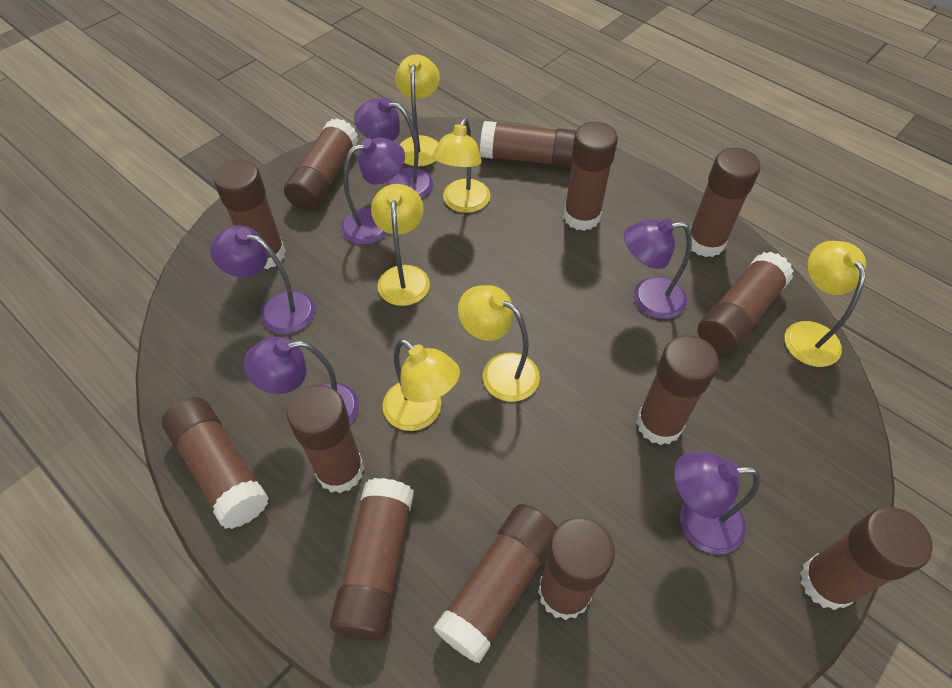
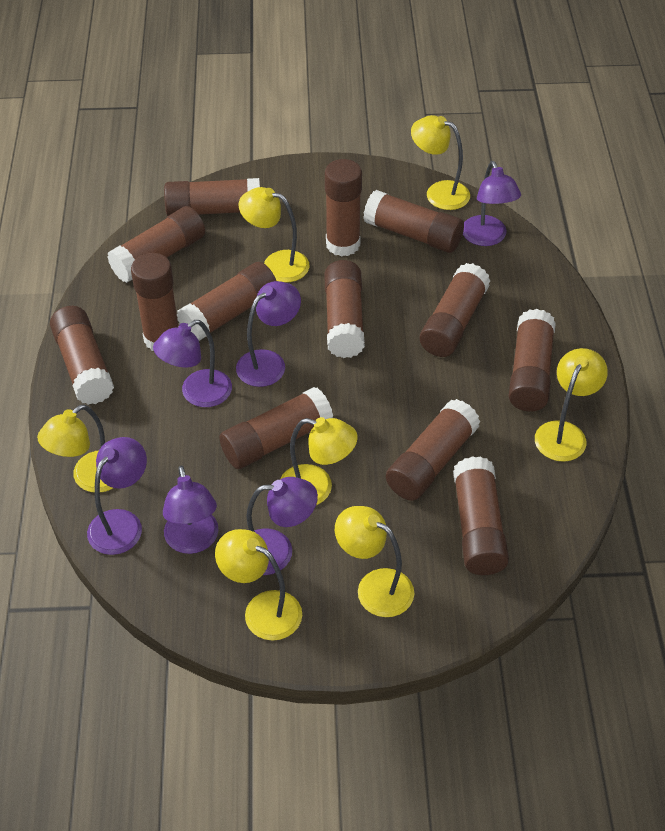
yellow lamp: [371,184,430,306] [383,339,460,431] [395,55,440,166] [433,118,490,213] [458,285,540,402] [785,241,866,367] = 6 -> [37,405,113,492] [215,529,302,641] [239,187,309,282] [280,417,358,505] [335,506,414,617] [411,115,470,210] [535,348,608,462] = 7

